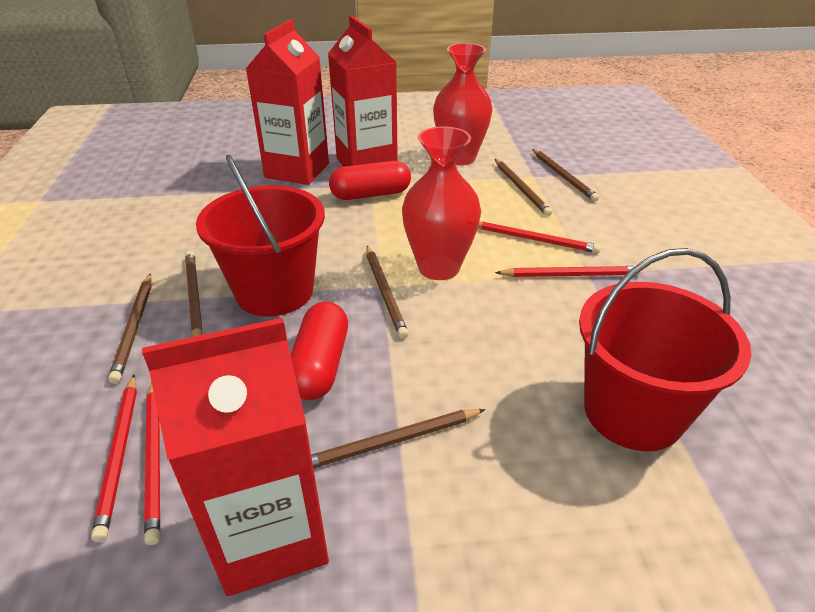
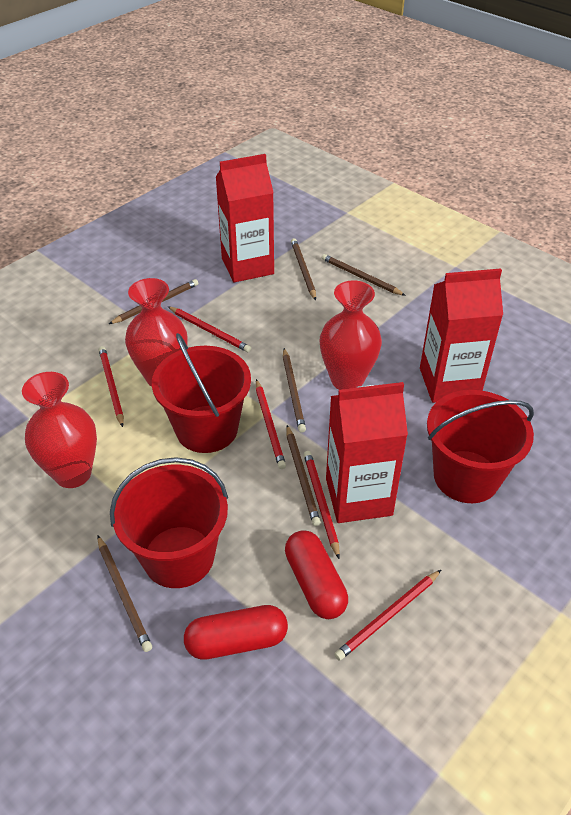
red bucket: [196,154,325,317] [579,248,751,451] = 2 -> [110,457,228,588] [152,333,251,453] [427,390,534,503] = 3
red pencil: [91,375,137,542] [144,383,160,545] [478,221,601,253] [495,266,642,277] = 4 -> [99,346,124,427] [168,306,251,352] [256,379,286,469] [304,451,340,559] [334,570,441,661] = 5
red vase: [402,126,481,280] [433,43,492,165] = 2 -> [22,372,97,488] [125,278,187,387] [320,280,382,390] = 3

